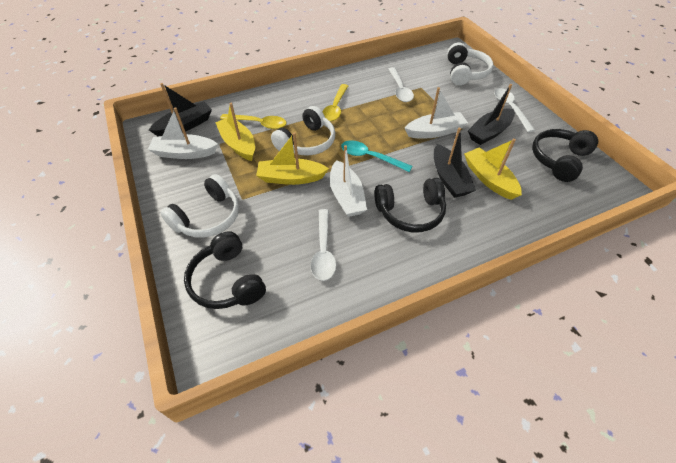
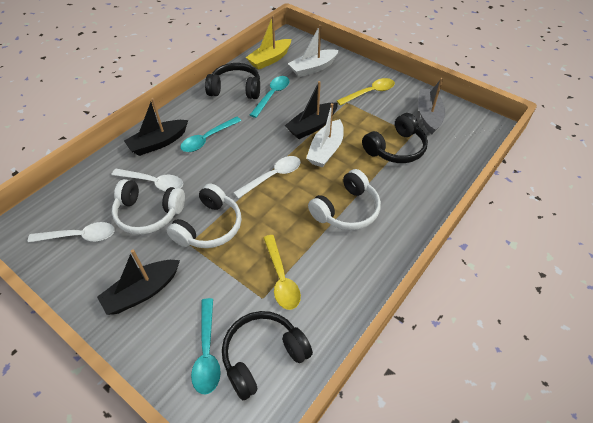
grey boat: none = 0 -> [418,78,445,134] = 1
turquoise spoon: [341,140,412,172] = 1 -> [180,116,242,152] [191,298,221,395] [250,76,290,118] = 3
white boat: [148,107,218,159] [330,145,367,217] [405,87,468,138] = 3 -> [288,25,339,77] [306,103,344,168] = 2
yellow boat: [215,103,255,161] [256,132,329,185] [464,138,522,200] = 3 -> [246,16,291,70] = 1

